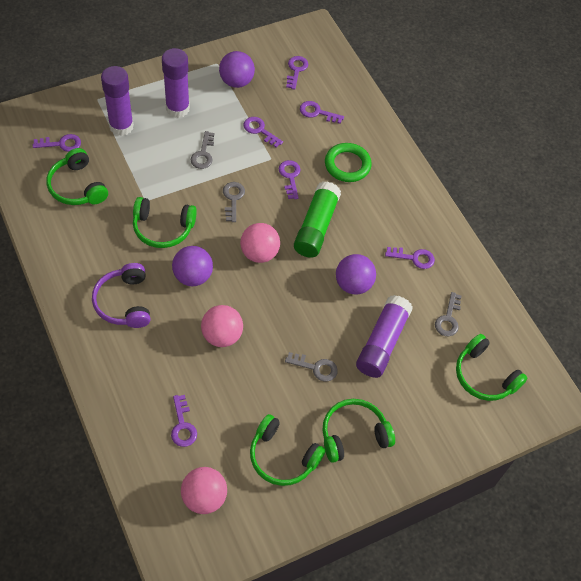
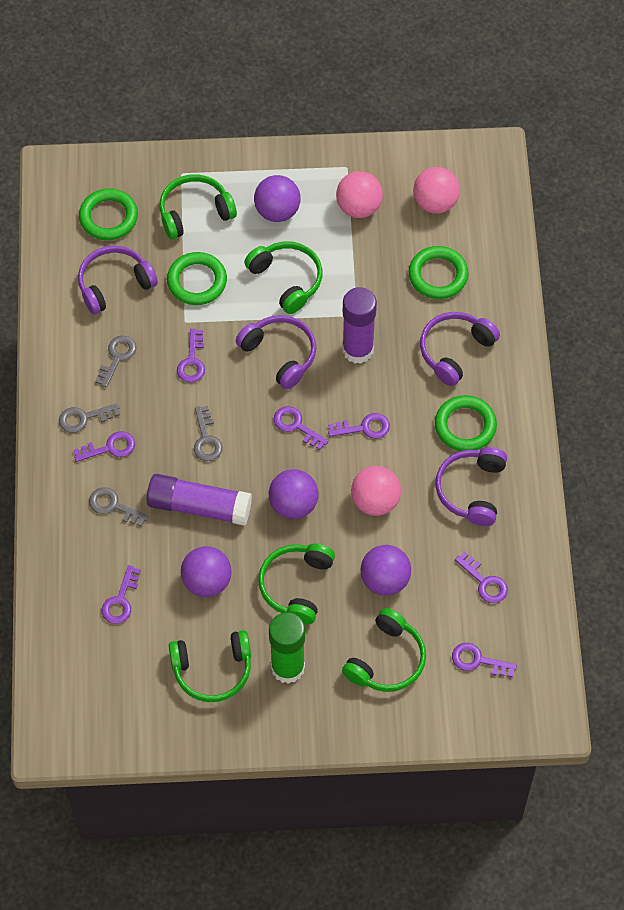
green ring: [325,143,372,182] = 1 -> [79,188,138,240] [167,252,227,305] [408,246,469,299] [435,395,497,451] = 4
purple ball: [172,246,213,286] [219,51,255,88] [336,254,376,294] = 3 -> [181,546,232,597] [254,175,301,222] [269,469,318,519] [361,545,411,596] = 4
purple glue stick: [101,66,134,136] [162,48,190,118] [356,295,413,378] = 3 -> [147,474,252,526] [342,287,377,364] = 2
purple headphones: [92,263,150,328] = 1 -> [78,245,158,314] [236,315,316,390] [420,312,500,386] [435,447,507,526] = 4

